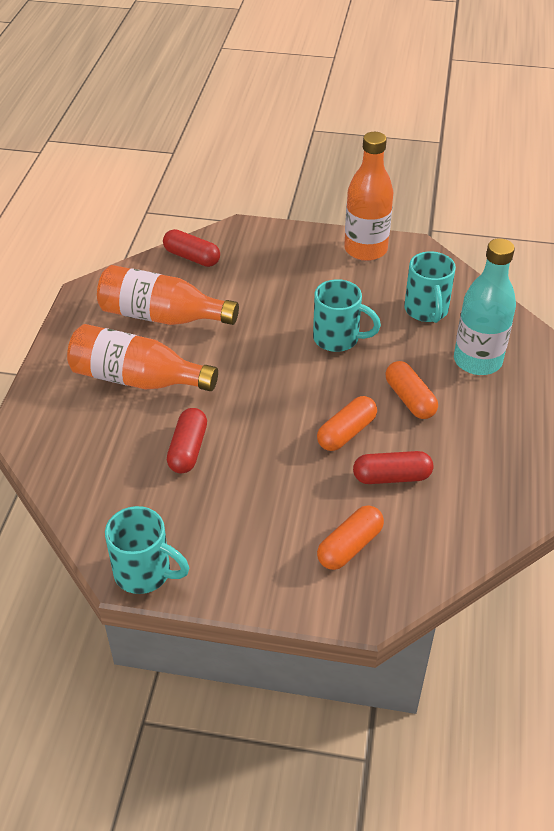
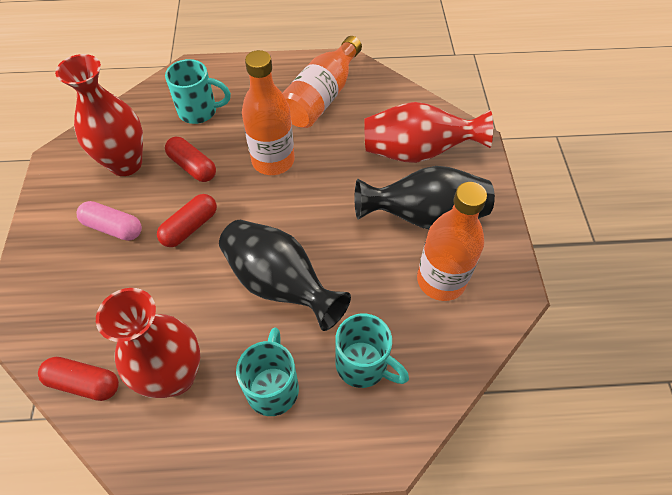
black vase: none = 0 -> [219,220,351,331] [355,166,495,229] = 2
orange capsule: [317,396,377,451] [317,505,384,570] [385,361,438,419] = 3 -> none = 0
pink capsule: none = 0 -> [76,201,142,241] = 1
red vase: none = 0 -> [55,54,143,176] [96,288,200,398] [364,102,493,163] = 3
turquoise bottle: [454,238,516,375] = 1 -> none = 0

